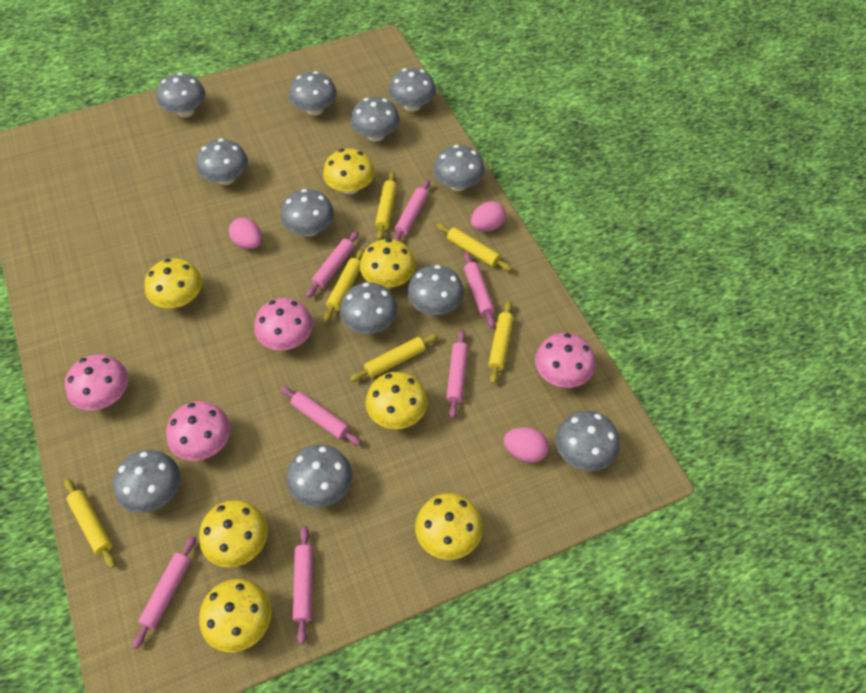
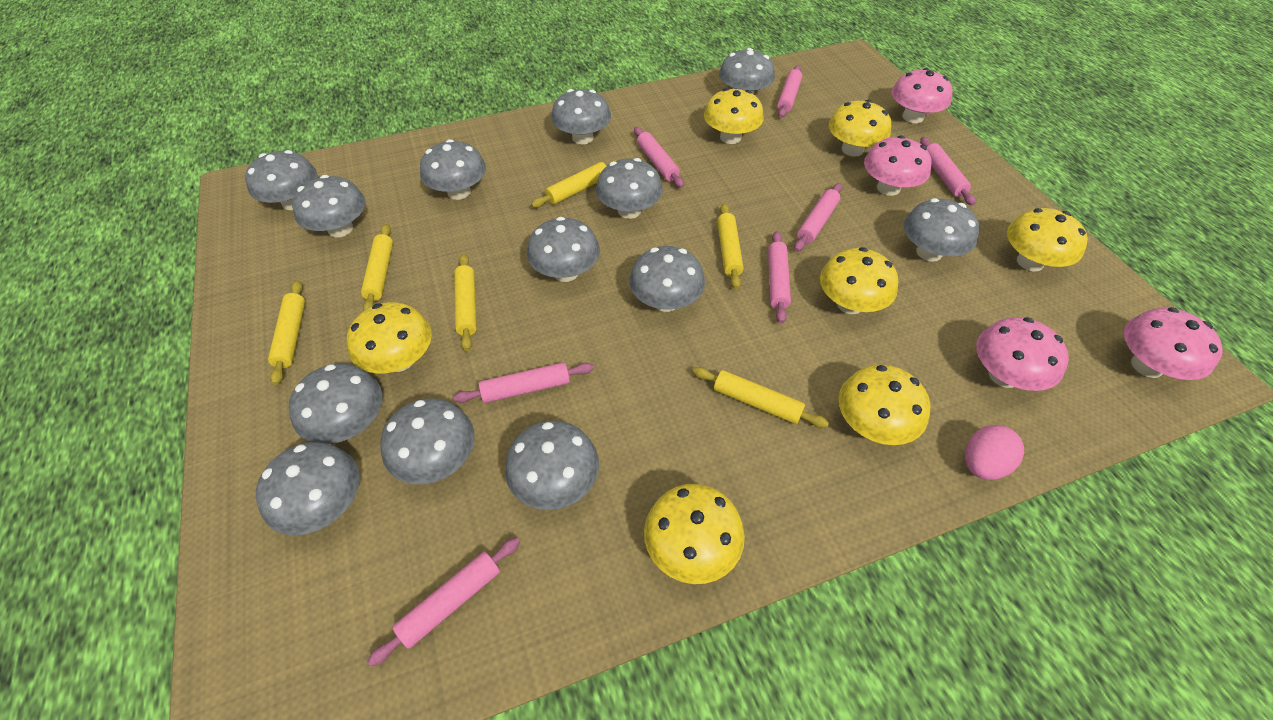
grey mushroom: [113,450,181,513] [157,73,206,117] [196,139,248,185] [280,189,334,236] [287,445,352,508] [289,71,337,116] [340,282,398,334] [351,97,400,142] [388,68,436,112] [407,265,464,315] [433,145,485,191] [555,411,620,471] = 12 -> [245,150,317,210] [256,442,360,535] [288,364,382,444] [292,175,365,237] [380,398,475,484] [420,139,486,200] [505,420,599,510] [527,217,600,282] [551,89,611,144] [596,158,663,219] [629,246,705,312] [719,48,775,94] [904,198,980,262] = 13
pink egg: [229,218,262,249] [471,201,506,232] [504,427,549,463] = 3 -> [965,425,1024,480] = 1

